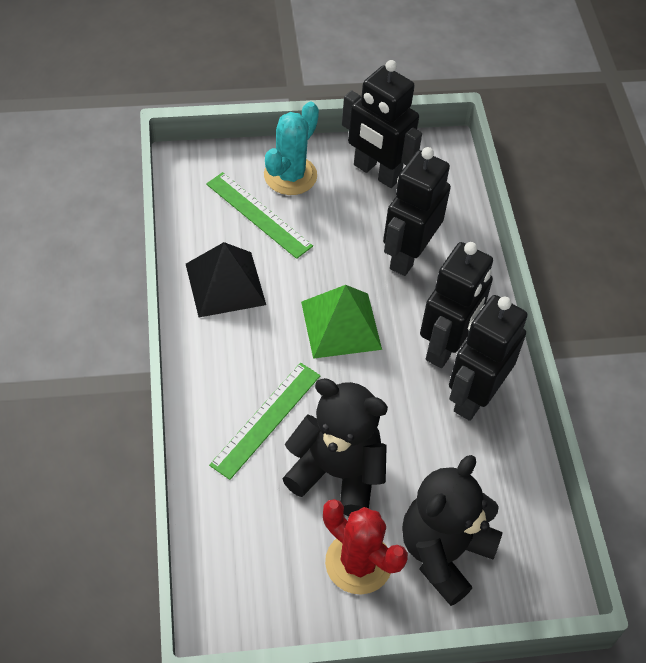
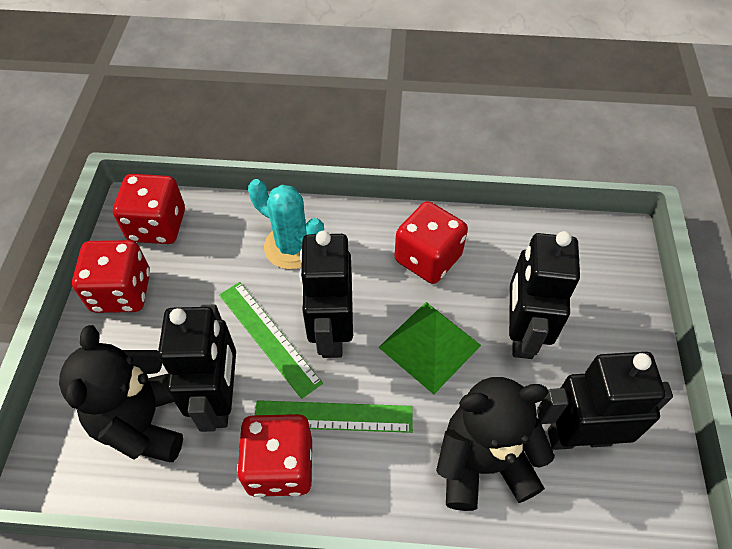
black pyramid: [186,242,266,317] = 1 -> none = 0
red cactus: [323,499,408,594] = 1 -> none = 0
red dice: none = 0 -> [72,240,150,313] [113,174,185,244] [237,414,312,497] [395,201,468,284] = 4

